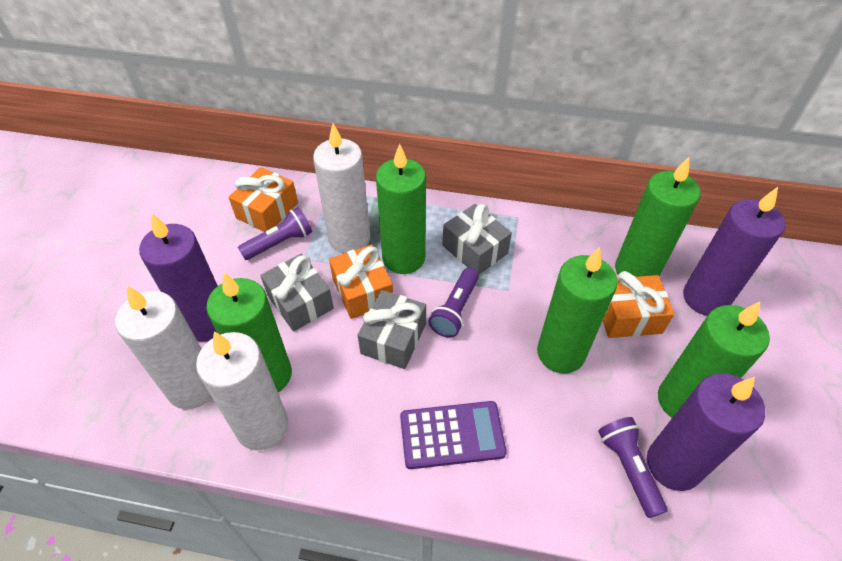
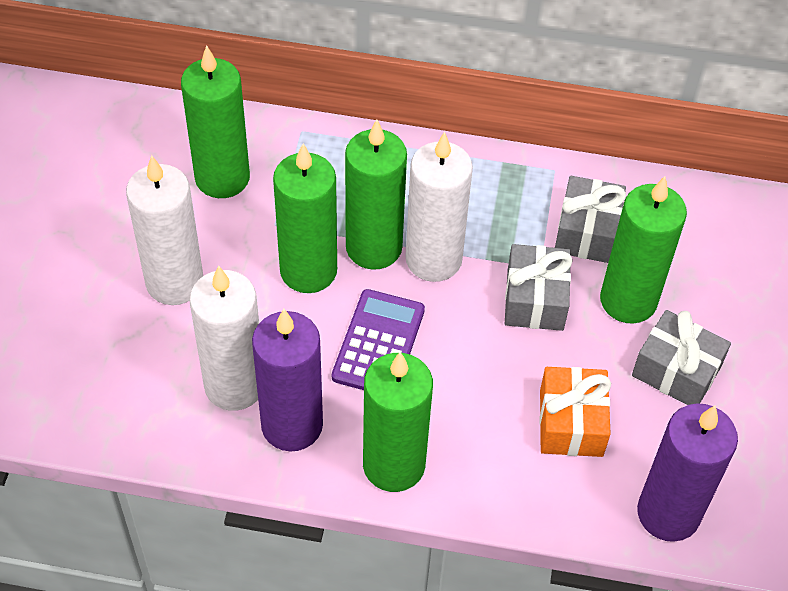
orange gift: [229,167,298,232] [329,245,393,319] [603,271,674,338] = 3 -> [539,367,611,457] = 1
purple candle: [139,213,218,342] [647,373,765,491] [683,187,786,316] = 3 -> [252,309,323,452] [637,403,738,542] = 2
purple flashlight: [238,207,312,260] [428,268,479,338] [598,417,668,518] = 3 -> none = 0

